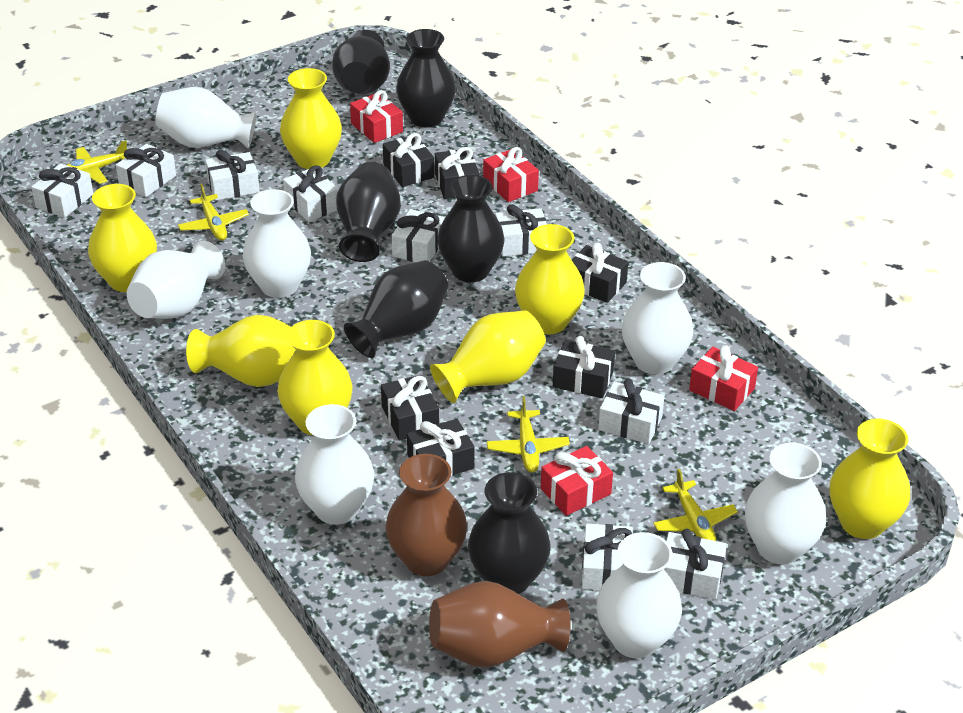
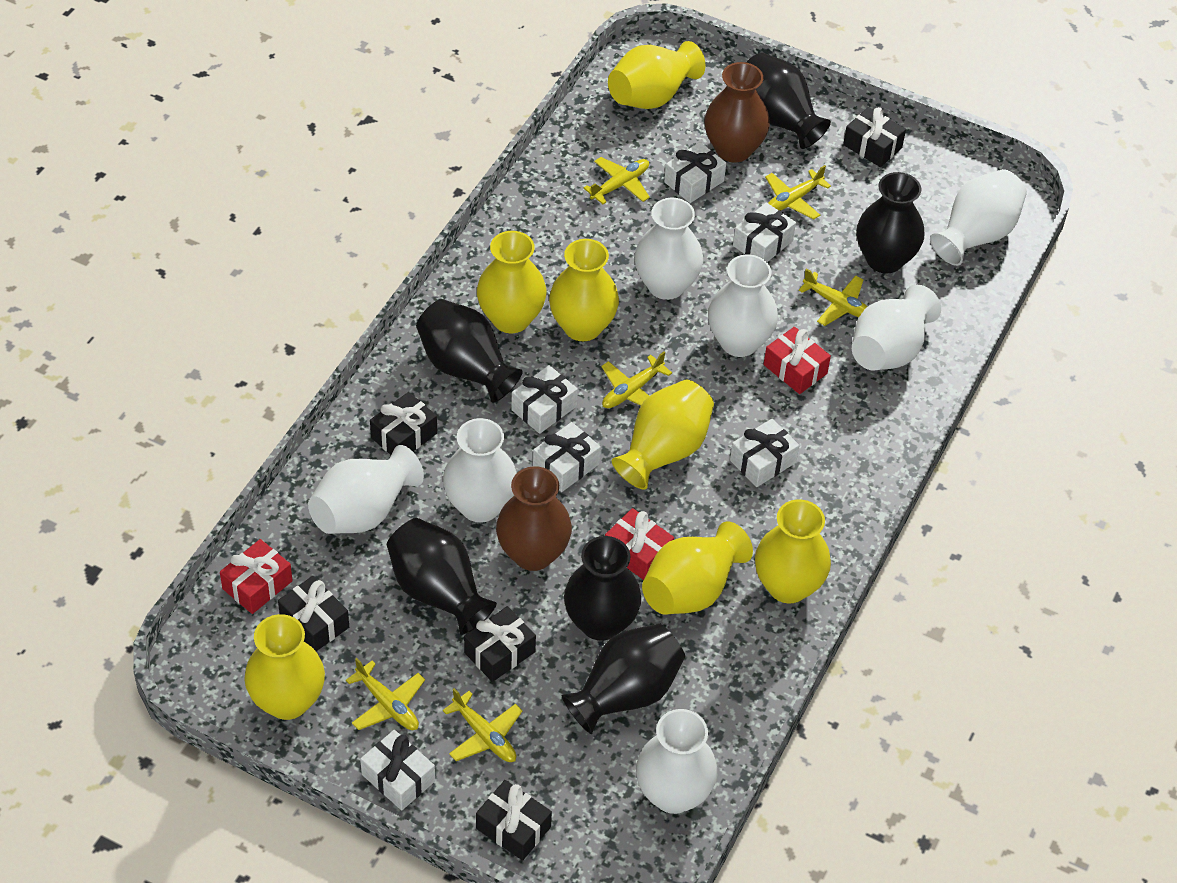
black gift: [381,375,439,440] [383,133,434,187] [407,419,475,476] [435,147,480,199] [553,336,615,398] [572,243,628,303] = 6 -> [278,576,349,651] [370,392,437,455] [464,606,536,682] [476,780,552,861] [843,107,906,167] = 5
red gift: [350,90,403,143] [483,147,539,202] [541,446,613,516] [689,345,758,411] = 4 -> [220,539,293,614] [605,508,674,580] [764,327,831,394] = 3
white gift: [32,164,93,218] [116,144,176,197] [205,150,260,201] [283,165,339,222] [392,209,445,262] [495,204,547,257] [582,524,633,590] [598,379,664,444] [664,529,727,600] = 9 -> [360,730,435,811] [511,365,578,434] [533,422,601,492] [664,142,726,203] [730,419,799,487] [733,202,796,262] = 6
yellow plane: [67,140,127,184] [178,184,249,241] [487,396,570,473] [653,469,738,541] = 4 -> [346,658,425,730] [443,688,522,762] [584,157,650,204] [601,351,672,408] [765,165,831,220] [799,269,868,326] = 6

